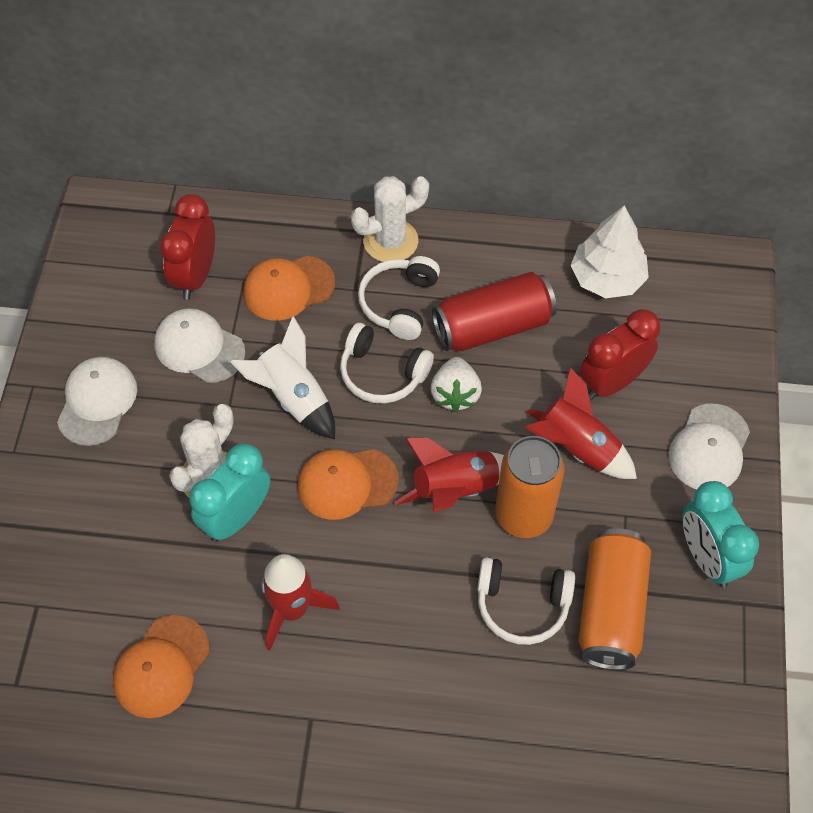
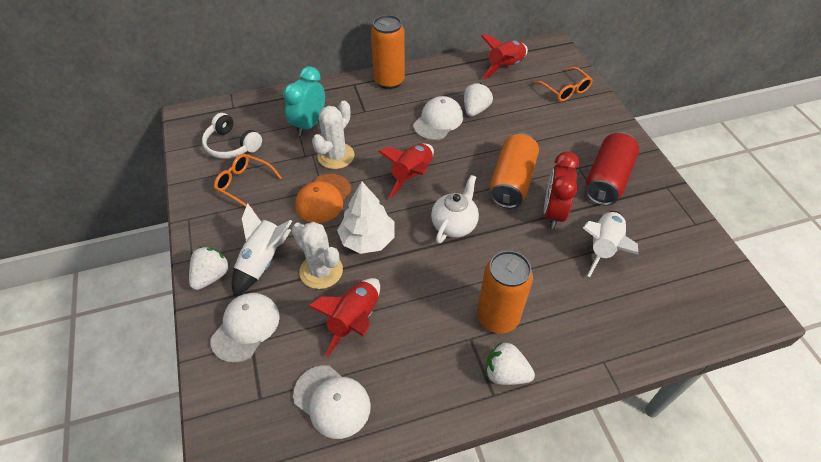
orange can: [495,436,565,538] [578,528,651,670] = 2 -> [371,15,405,89] [477,251,533,334] [490,133,539,208] = 3
orange cap: [113,615,210,718] [243,256,335,321] [298,449,399,520] = 3 -> [295,174,352,223] = 1
orange glasses: none = 0 -> [214,154,282,209] [534,67,593,102] = 2
red clock: [160,194,215,299] [580,309,660,400] = 2 -> [544,151,580,229] = 1
turquoise clock: [189,443,270,542] [682,481,759,588] = 2 -> [283,66,325,136] = 1
white headphones: [340,323,434,403] [358,256,440,340] [477,557,575,645] = 3 -> [202,113,262,159] = 1
white rocket: [230,316,335,439] = 1 -> [232,204,292,296] [583,211,639,277] = 2
white strawberry: [431,357,482,412] = 1 -> [189,247,230,290] [464,83,493,117] [486,342,535,385] = 3
white teapot: none = 0 -> [431,175,479,244] = 1

